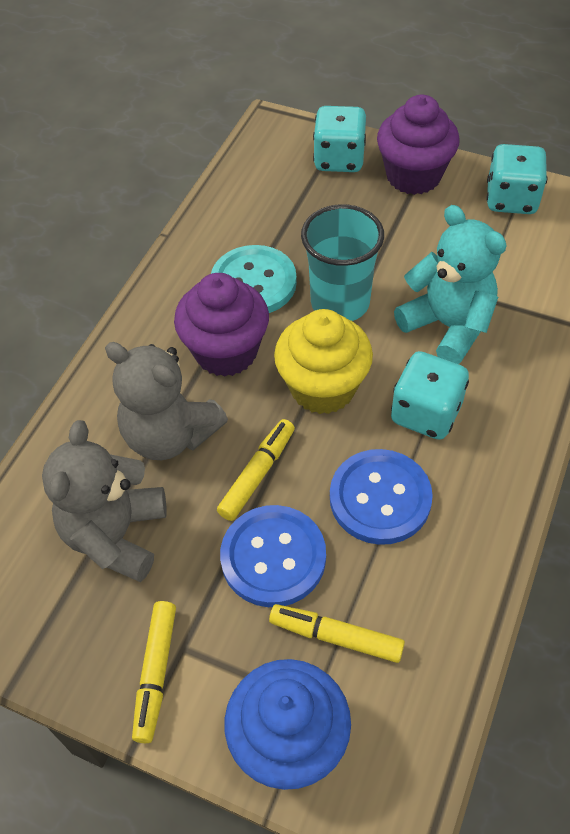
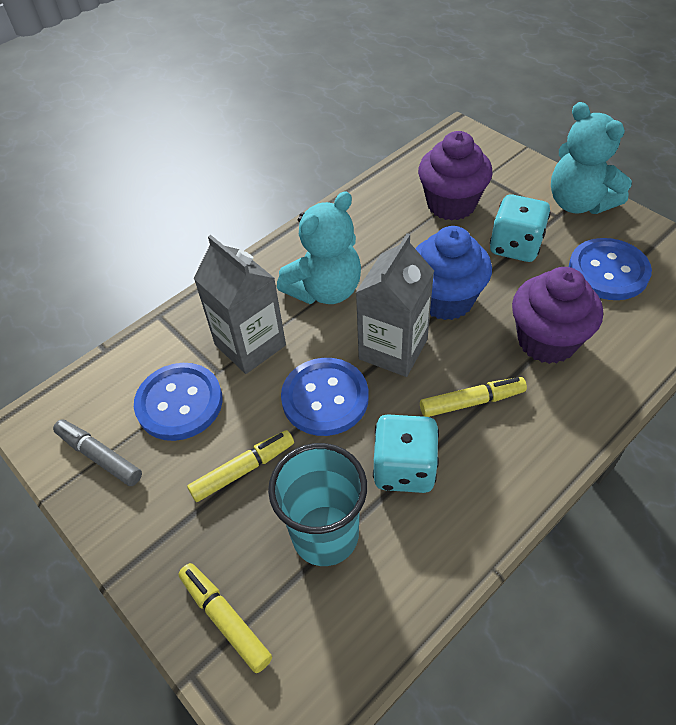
blue button: [220,505,326,607] [330,449,433,545] = 2 -> [134,363,223,441] [281,358,369,436] [569,238,652,300] = 3
grey carton: none = 0 -> [193,235,286,374] [356,233,434,377] = 2
grey marker: none = 0 -> [53,419,142,486] = 1
grey teddy bear: [42,420,167,582] [105,342,228,460] = 2 -> none = 0
turquoise button: [211,245,297,313] = 1 -> none = 0
turquoise dice: [313,106,366,172] [391,351,469,440] [486,144,548,214] = 3 -> [373,414,439,493] [490,194,551,262] = 2
turquoise teddy bear: [394,205,507,364] = 1 -> [277,191,361,304] [551,102,632,214] = 2
yellow cupcake: [274,309,373,414] = 1 -> none = 0

